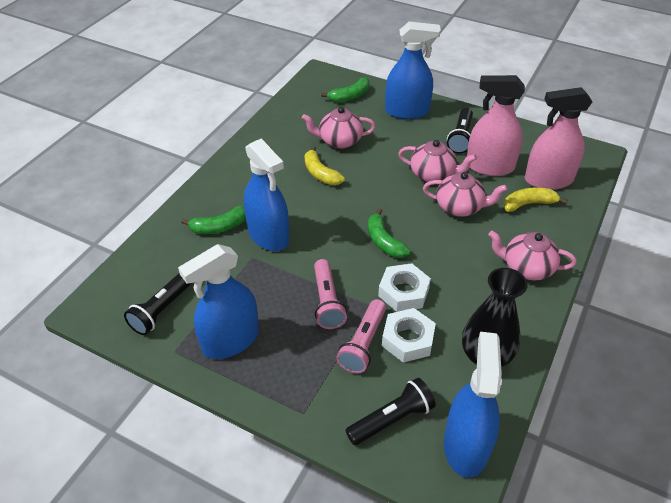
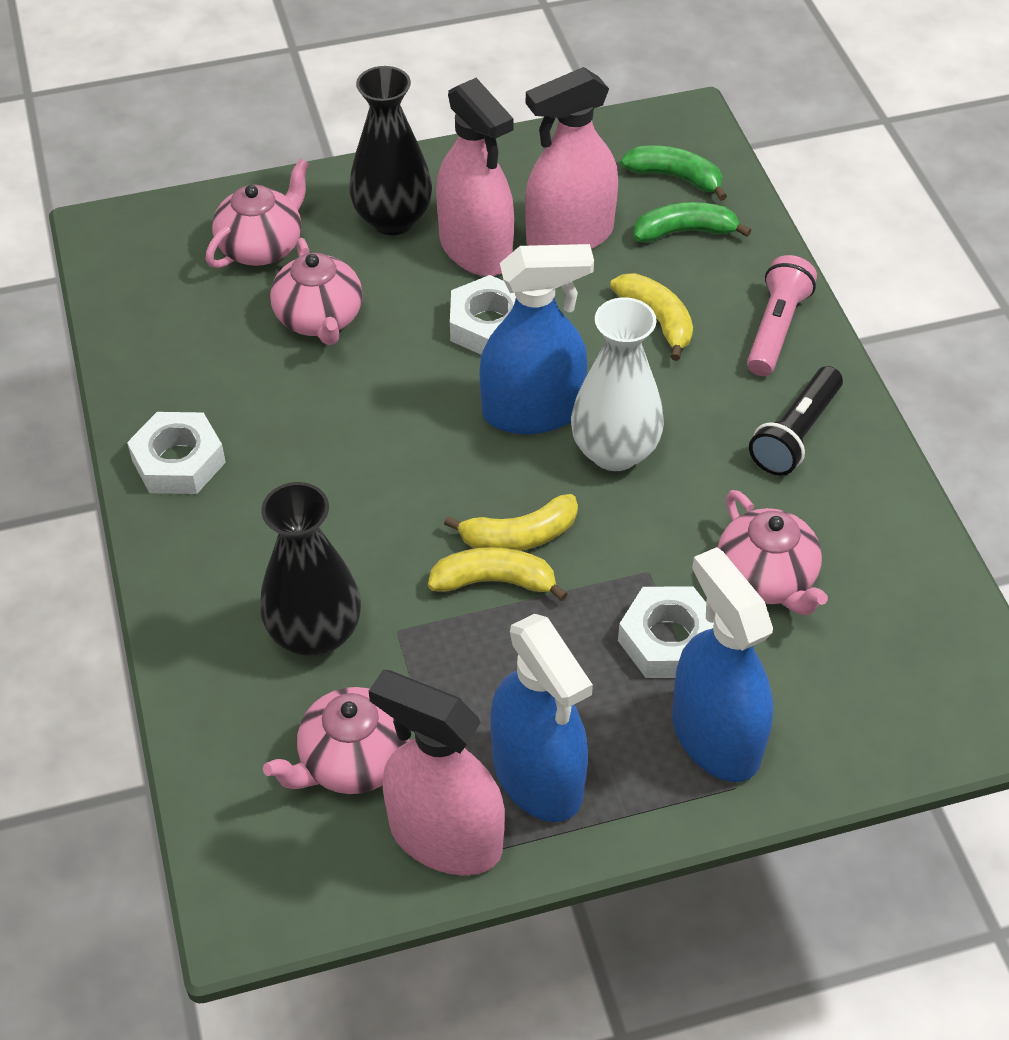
black flashlight: [124,273,192,335] [345,378,436,445] [447,108,473,154] = 3 -> [749,366,843,475] = 1
black vase: [462,268,528,367] = 1 -> [260,482,361,657] [349,66,432,235] = 2
blue spray bottle: [178,244,259,359] [244,138,289,251] [385,22,441,119] [444,332,502,478] = 4 -> [480,244,594,434] [490,614,593,822] [672,547,773,782] = 3
green banana: [181,206,246,234] [321,78,370,102] [368,208,410,258] = 3 -> [621,145,727,201] [634,202,752,243] = 2
pink flashlight: [314,259,347,329] [336,299,386,373] = 2 -> [747,255,817,376] = 1
pink spray bottle: [467,75,525,176] [525,87,592,190] = 2 -> [369,670,505,876] [436,78,514,276] [525,67,618,250] = 3
white nut: [378,263,431,312] [382,308,436,363] = 2 -> [127,412,226,494] [450,275,516,354] [618,586,714,678] = 3
white vase: none = 0 -> [571,297,664,471] = 1
yellow banana: [304,146,345,185] [503,187,567,212] = 2 -> [428,547,568,601] [444,494,578,551] [610,273,693,361] = 3

